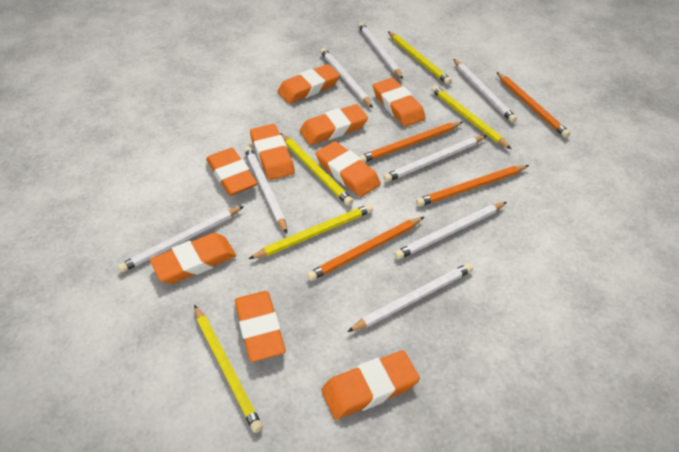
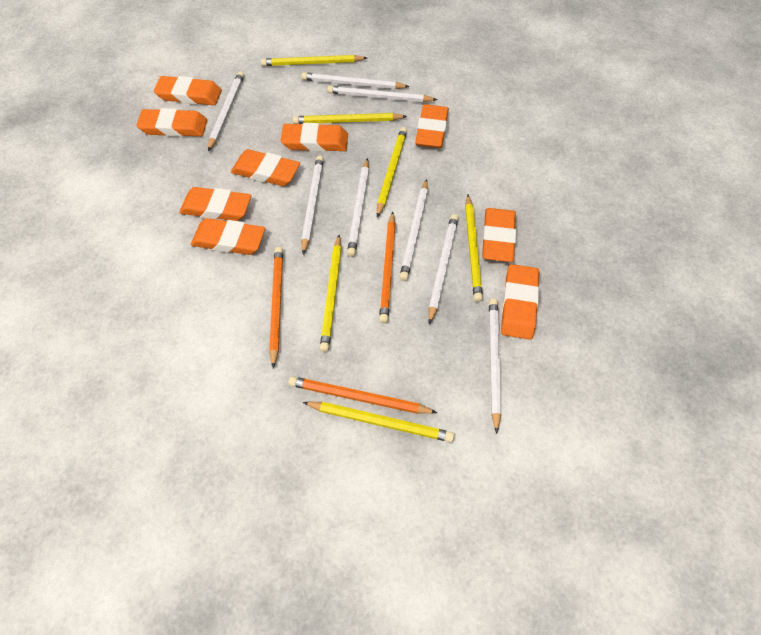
orange pencil: [307,217,424,281] [359,122,463,162] [416,165,529,207] [497,72,570,138] = 4 -> [269,247,283,369] [288,376,438,414] [379,212,396,323] = 3
yellow pencil: [194,305,263,433] [249,204,373,259] [280,133,353,206] [388,31,452,85] [431,85,511,149] = 5 -> [261,55,367,66] [293,113,407,124] [302,402,454,442] [320,235,342,352] [377,127,407,218] [465,195,483,302] = 6

